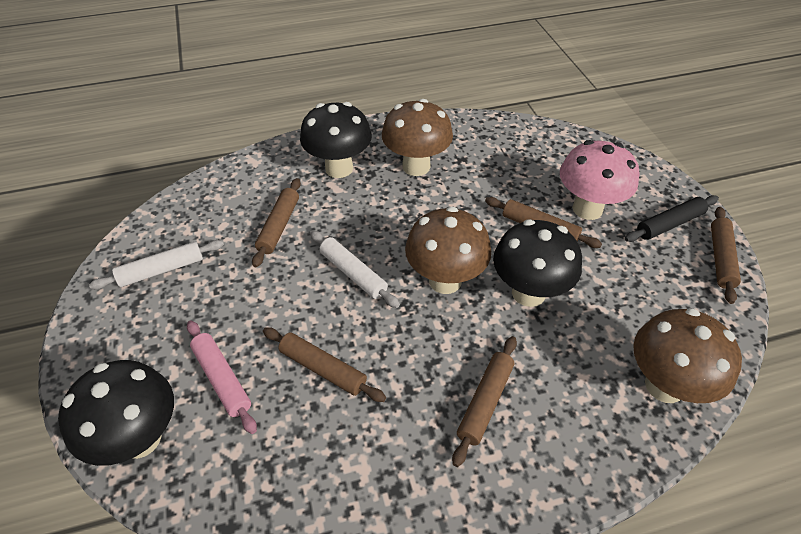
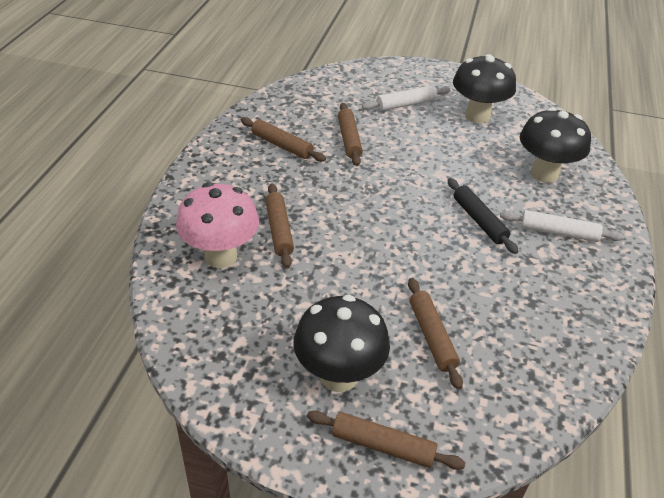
brown mushroom: [382,99,453,176] [405,206,491,294] [633,308,742,403] = 3 -> none = 0
pink rolling pin: [187,321,257,434] = 1 -> none = 0

